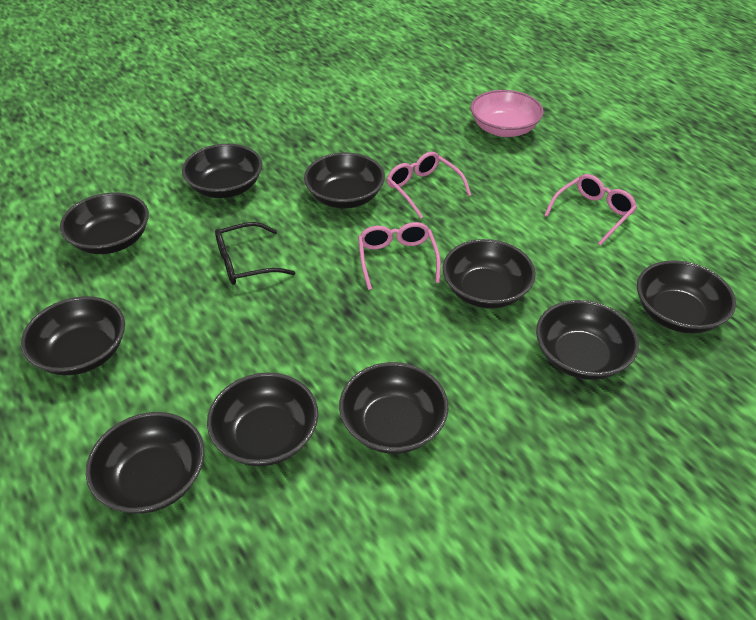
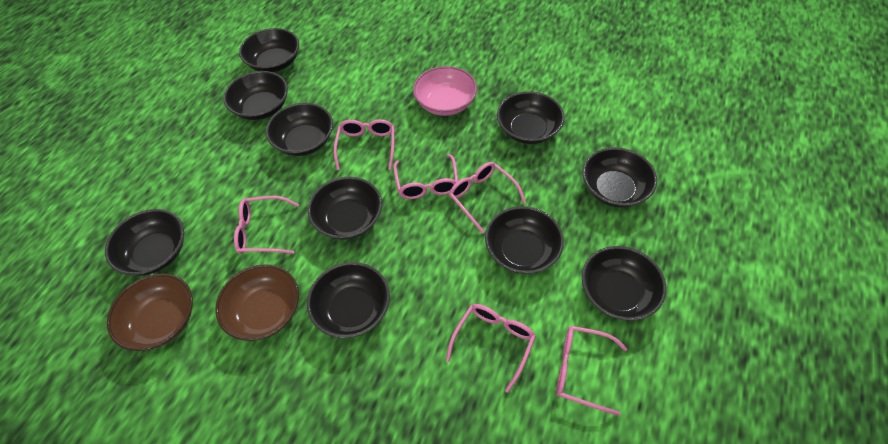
black glasses: [215,222,295,285] = 1 -> none = 0
brown bowl: none = 0 -> [107,273,193,351] [215,265,299,341] = 2
pink glasses: [358,222,441,290] [387,152,471,219] [544,174,637,246] = 3 -> [234,196,299,254] [333,119,394,170] [393,154,458,199] [446,304,536,393] [449,162,526,233] [556,326,628,416] = 6

